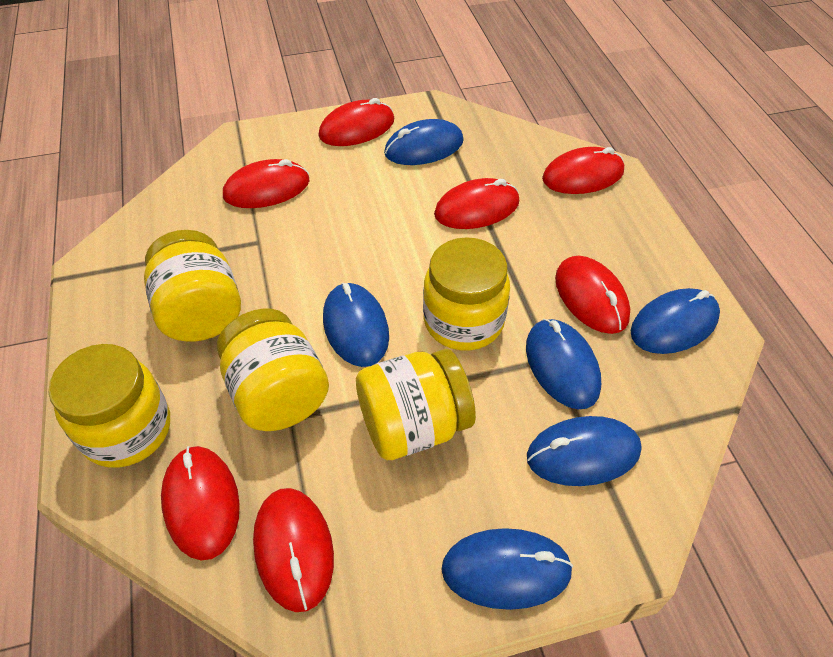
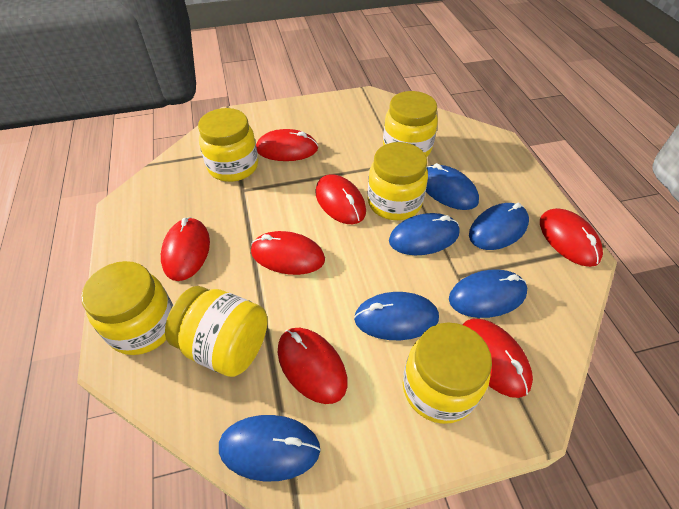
yellow jar: [48,344,170,468] [144,230,241,342] [217,309,329,431] [356,349,476,460] [423,237,510,351] = 5 -> [81,261,173,355] [165,286,268,377] [198,108,258,182] [368,142,428,220] [383,91,438,157] [403,323,492,424] = 6

